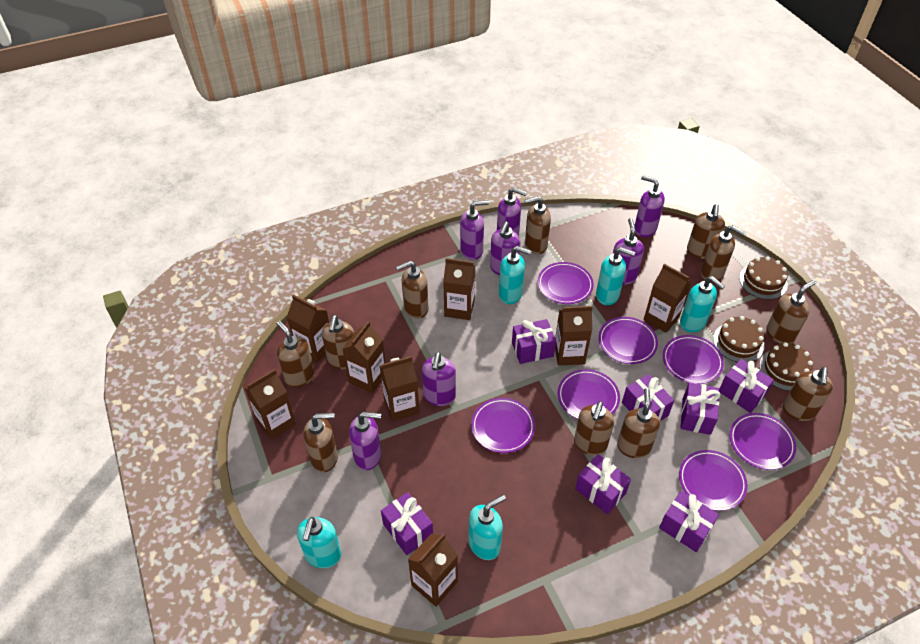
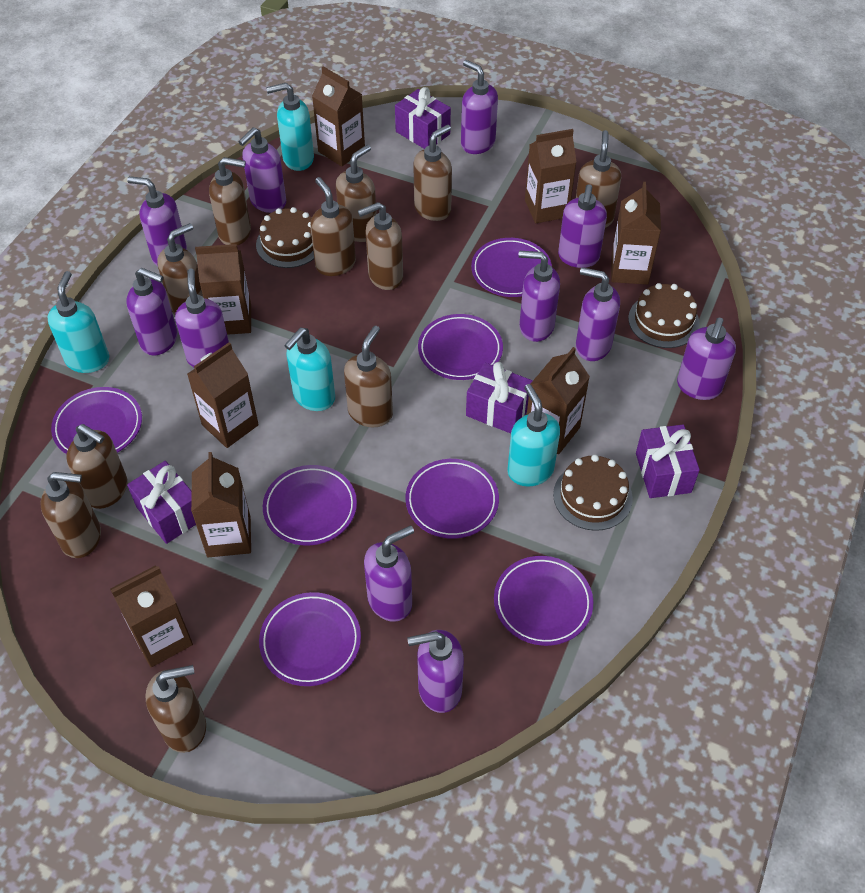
purple gift: [381,492,433,555] [512,319,556,364] [575,454,631,514] [622,374,674,421] [659,491,719,552] [680,382,720,435] [719,359,774,413] = 7 -> [127,461,196,544] [395,87,451,149] [466,362,533,433] [636,425,700,498] = 4
purple soap dispenser: [349,412,381,470] [422,352,456,406] [460,200,489,260] [490,222,520,275] [497,187,527,236] [613,218,644,285] [635,175,665,237] = 7 -> [126,268,177,355] [127,176,187,266] [175,269,229,367] [238,127,286,213] [364,525,414,622] [407,630,464,713] [461,60,498,154] [519,251,560,342] [558,184,607,268] [576,267,620,361] [677,318,736,400] = 11
turquoise soap dispenser: [297,517,342,568] [468,494,506,560] [499,246,531,304] [596,247,635,305] [680,276,725,332] = 5 -> [48,271,109,373] [266,83,314,171] [284,328,335,411] [507,384,560,486] = 4

